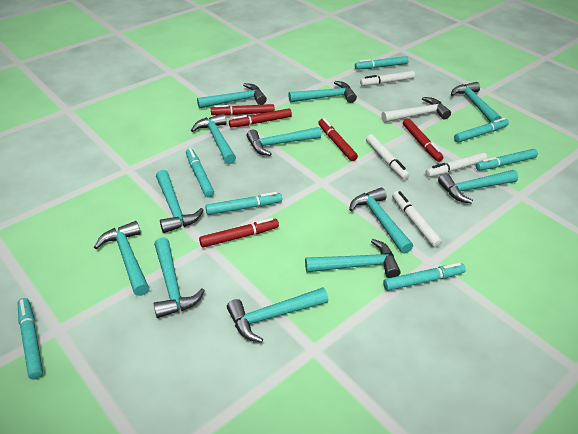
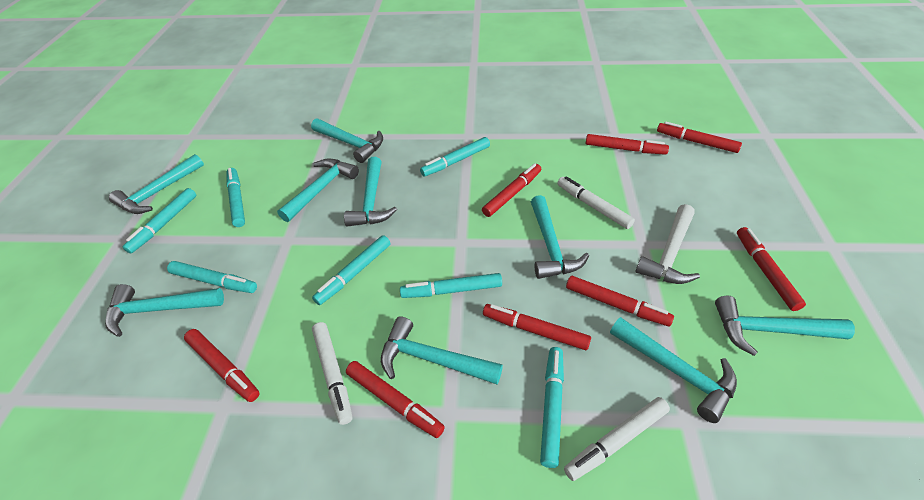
red marker: [199,218,279,248] [211,104,275,116] [229,108,292,128] [318,118,358,161] [403,118,443,162] = 5 -> [184,329,260,402] [346,361,445,438] [482,163,541,217] [483,304,591,350] [566,276,674,326] [586,134,669,155] [657,122,742,153] [737,227,806,311] = 8
turquoise hammer: [94,221,149,296] [154,238,205,318] [156,170,203,233] [191,114,236,164] [197,83,267,109] [227,287,328,343] [246,127,321,156] [289,81,357,103] [305,239,401,278] [349,188,413,254] [438,170,518,204] [451,82,502,122] = 12 -> [105,284,224,337] [109,154,204,214] [277,159,359,222] [311,119,383,163] [344,157,397,227] [381,316,503,384] [531,195,589,279] [610,317,737,423] [715,296,855,356] = 9
white marker: [360,71,415,86] [366,134,409,180] [392,191,442,247] [426,152,487,177] = 4 -> [312,322,353,425] [557,176,635,229] [564,397,670,481] = 3

